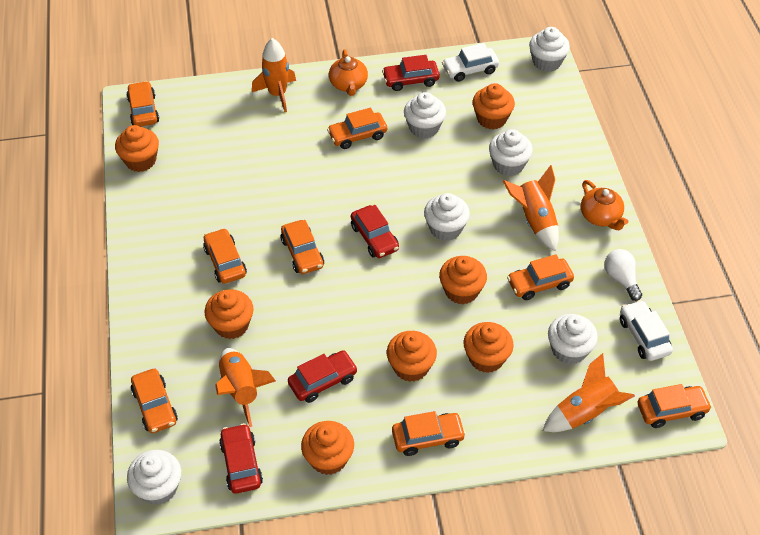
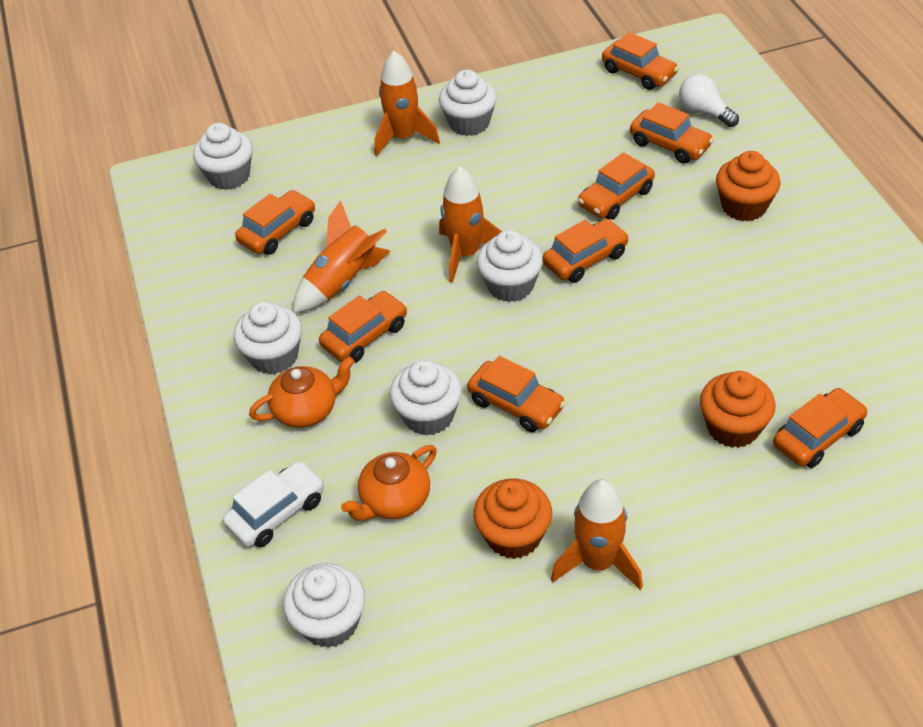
orange cupcake: [115,125,159,172] [205,289,254,339] [301,421,354,475] [387,331,437,382] [439,256,487,304] [464,322,514,373] [473,83,515,130] = 7 -> [474,479,552,559] [700,371,775,448] [716,151,781,221] = 3
red car: [219,423,263,494] [288,350,358,403] [351,205,399,258] [382,55,440,91] = 4 -> none = 0
white car: [442,43,499,82] [620,300,673,361] = 2 -> [223,461,324,547] = 1

